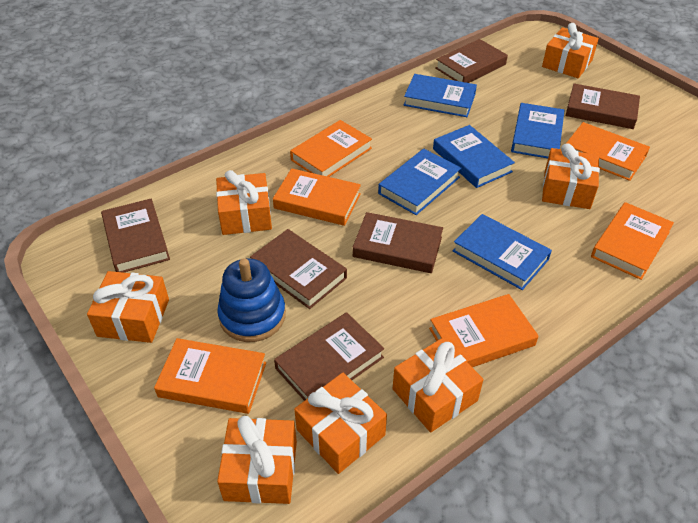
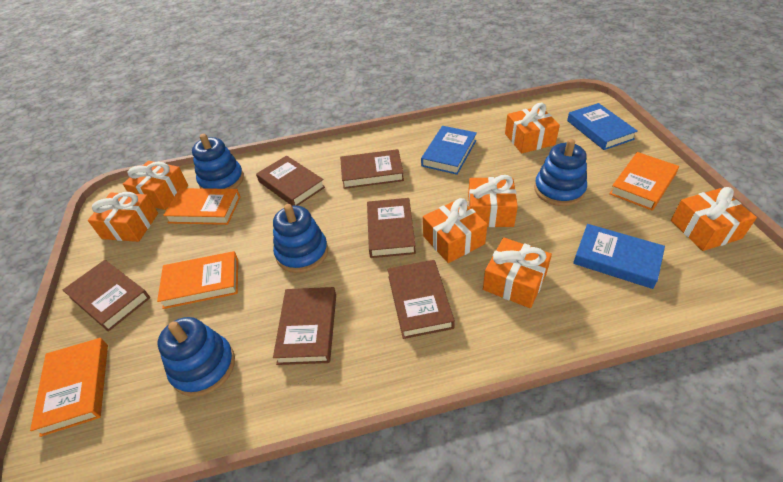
blue book: [378,149,461,215] [404,74,477,117] [433,125,515,188] [453,214,552,290] [511,103,565,158] = 5 -> [421,126,477,175] [567,103,638,150] [573,224,665,289] = 3
blue stacking toy: [217,258,286,342] = 1 -> [158,317,235,397] [192,134,244,189] [273,204,328,273] [534,139,587,206] = 4
orange book: [154,338,266,414] [273,168,361,226] [290,120,372,177] [429,294,539,367] [567,122,650,181] [591,202,674,280] = 6 -> [30,338,108,437] [157,251,238,309] [163,188,240,225] [609,152,679,211] = 4

